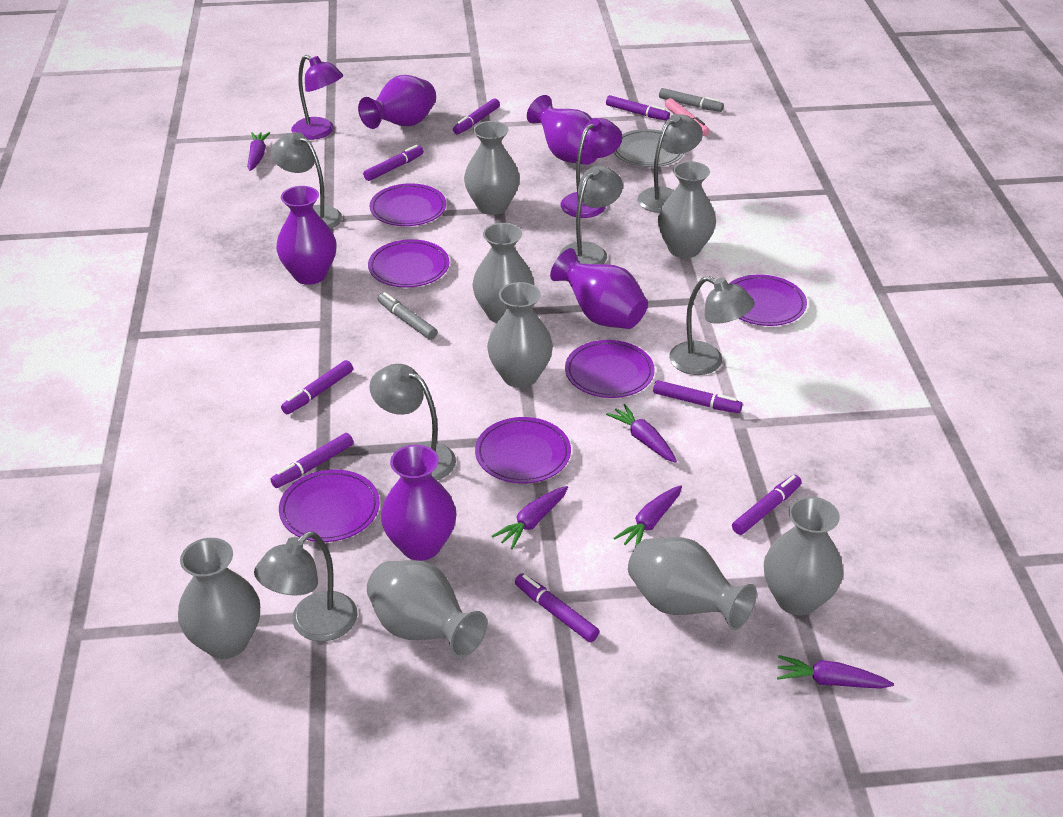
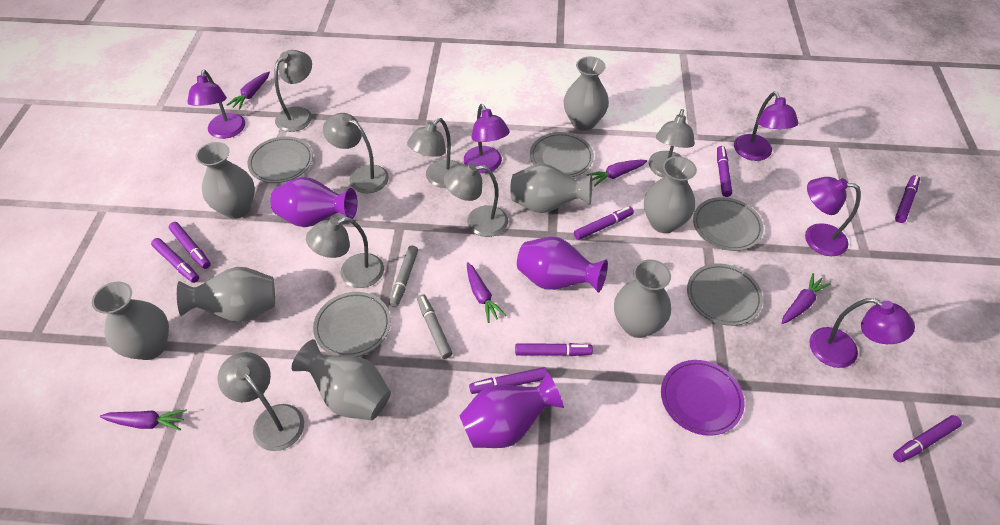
grey lamp: [254,531,358,642] [271,132,342,229] [369,364,456,480] [559,166,623,264] [637,114,703,213] [669,276,755,375] = 6 -> [218,352,304,451] [274,50,312,132] [306,217,384,288] [323,113,389,193] [407,118,461,188] [444,163,508,237] [648,109,695,178] = 7
grey plate: [614,129,684,167] = 1 -> [247,136,313,183] [313,292,391,357] [530,132,594,177] [687,263,763,326] [693,197,764,251] = 5
pink marker: [665,98,710,136] = 1 -> none = 0
purple lamp: [291,55,343,140] [561,118,622,218] = 2 -> [187,70,245,139] [464,104,510,173] [734,92,798,161] [805,177,861,256] [809,298,915,368] = 5
purple plate: [279,469,380,542] [368,239,449,288] [370,183,446,226] [475,417,571,484] [565,340,655,398] [729,274,807,326] = 6 -> [661,360,744,436] = 1
purple vase: [276,186,337,285] [358,75,436,129] [381,445,457,561] [527,95,597,165] [550,248,648,329] = 5 -> [271,177,358,227] [459,373,564,448] [517,237,608,293] = 3

